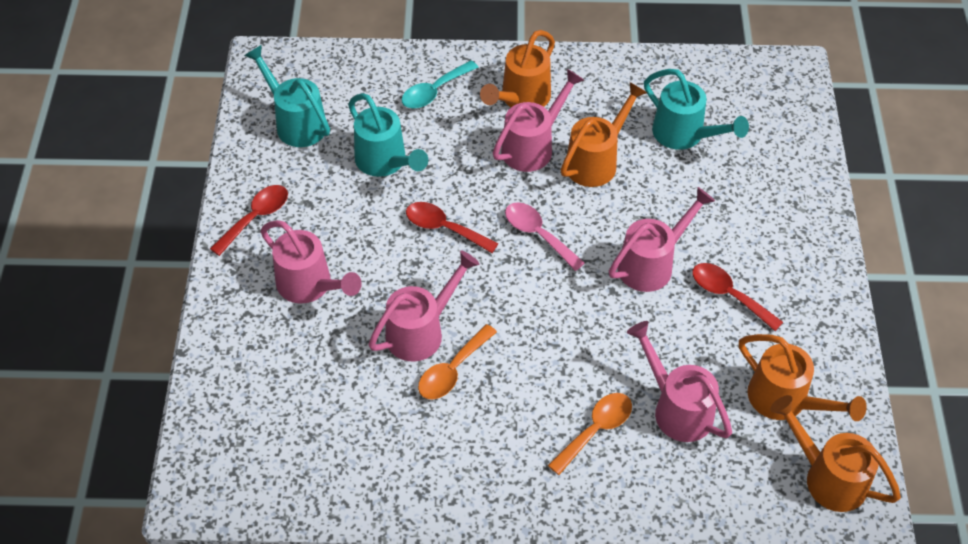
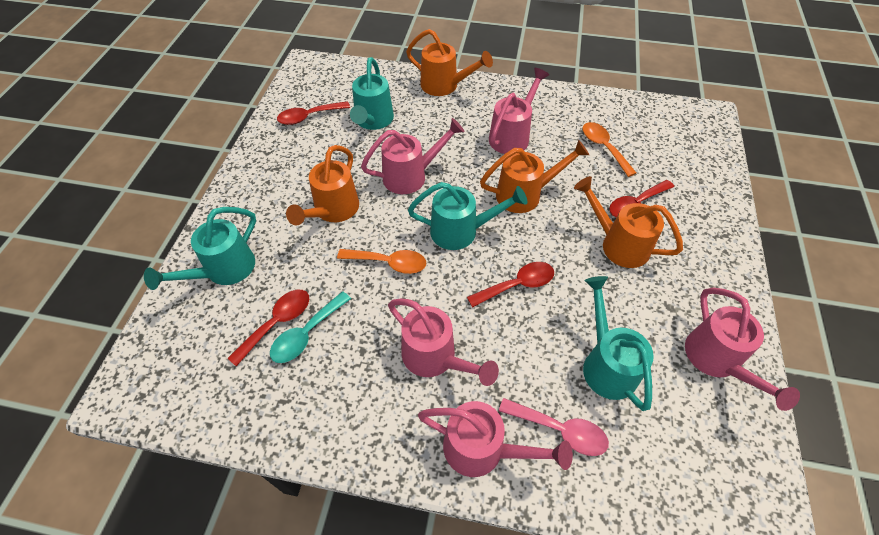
red spoon: [210,185,288,256] [406,202,499,253] [692,263,783,331] = 3 -> [228,290,309,366] [277,101,350,125] [467,262,554,308] [609,180,674,217] = 4
turquoise watering can: [244,45,330,147] [348,93,428,177] [644,69,749,150] = 3 -> [144,207,256,290] [350,57,394,130] [408,182,527,250] [583,276,654,411] = 4

